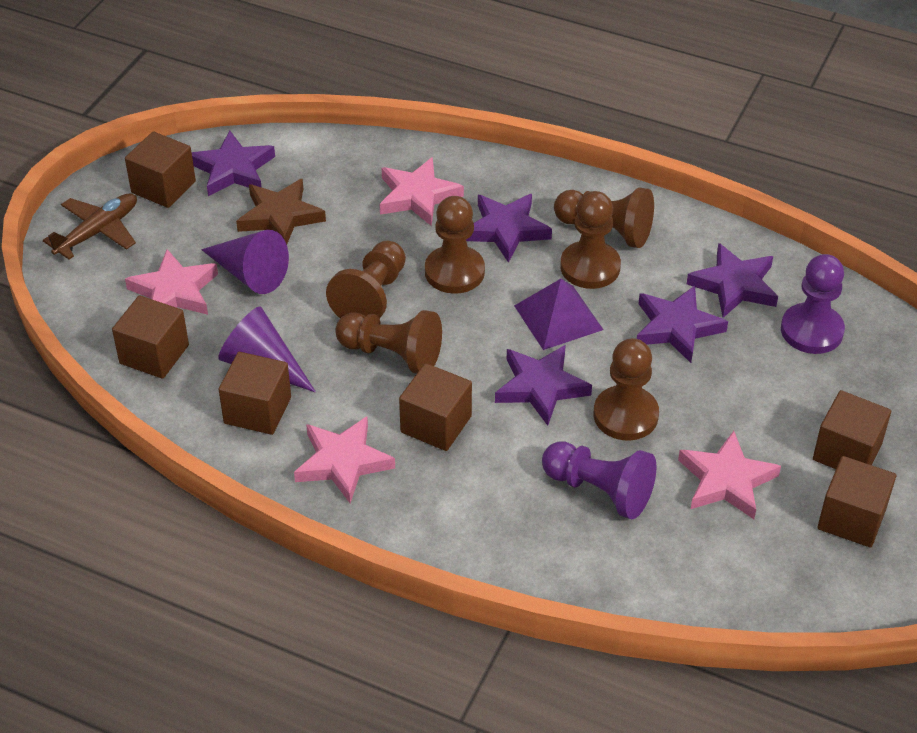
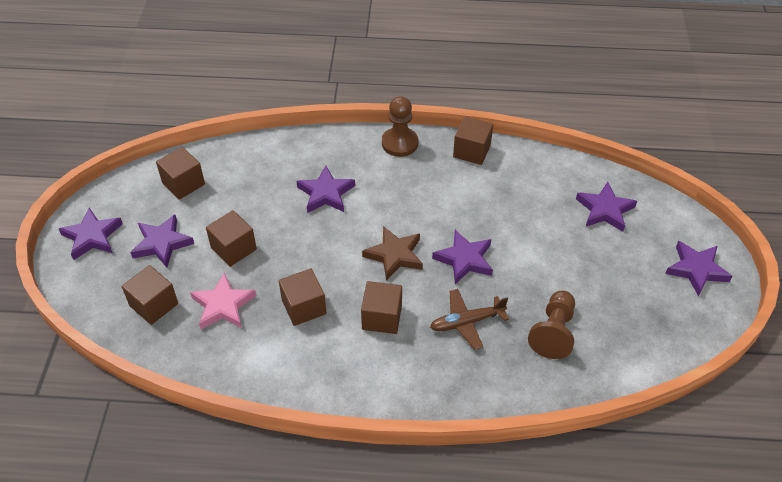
brown pawn: [326,241,406,319] [335,310,442,374] [425,196,485,294] [554,188,654,248] [560,191,621,289] [594,338,659,441] = 6 -> [382,96,419,157] [528,290,575,359] = 2
pink star: [125,249,218,315] [294,416,395,504] [380,157,464,226] [678,431,781,519] = 4 -> [190,272,256,329] = 1
purple cone: [201,230,289,294] [218,306,316,393] = 2 -> none = 0
purple pawn: [542,442,656,519] [781,254,845,354] = 2 -> none = 0
purple pyramid: [514,279,603,350] = 1 -> none = 0
purple star: [192,131,275,196] [466,194,552,263] [495,345,592,426] [637,286,728,363] [687,243,778,318] = 5 -> [59,208,123,260] [130,214,194,267] [296,166,355,213] [432,230,493,284] [576,182,637,232] [665,241,733,297] = 6

